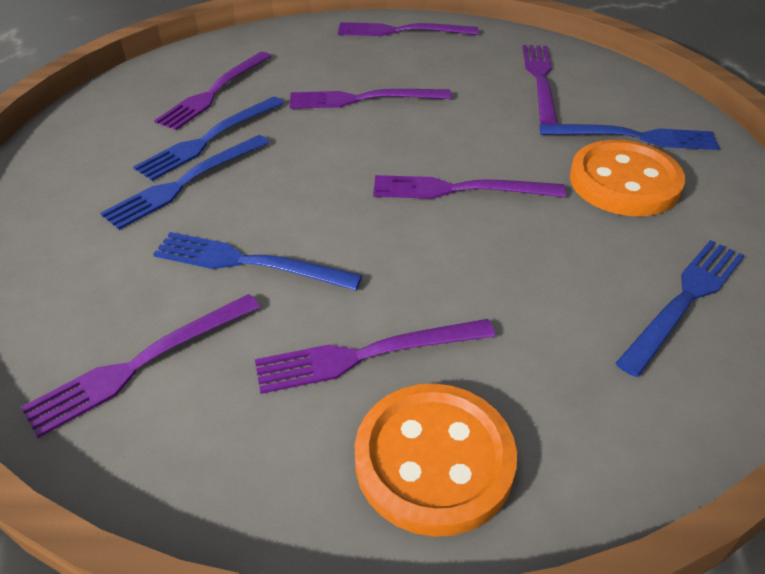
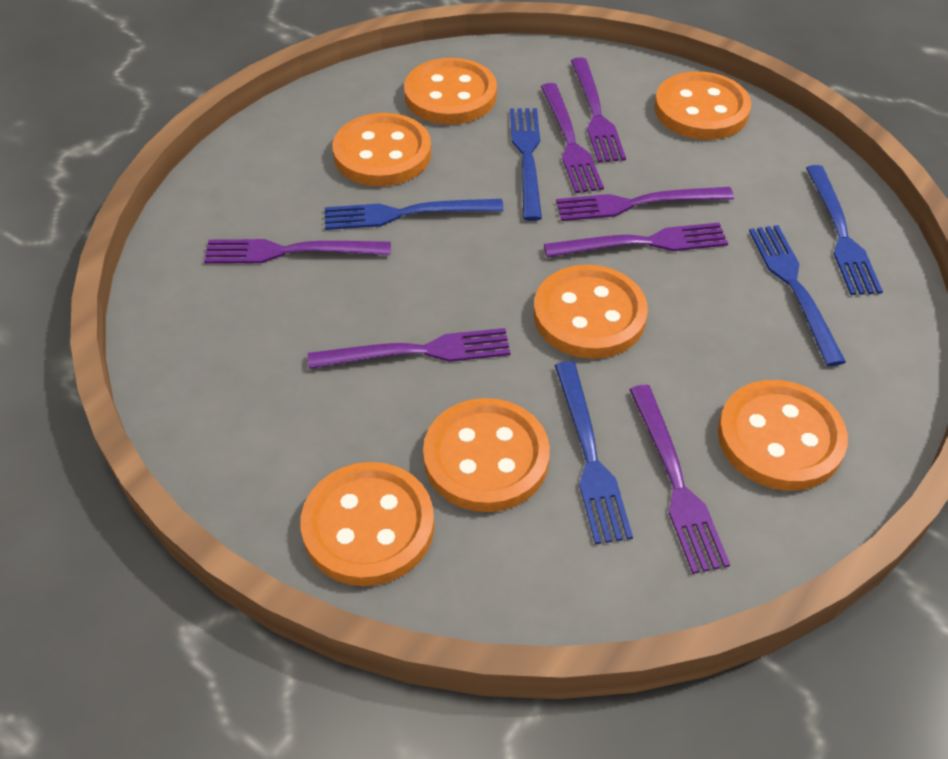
orange button: [355,384,517,537] [570,140,685,216] = 2 -> [300,462,434,586] [333,113,431,186] [404,58,497,125] [423,398,550,512] [534,265,648,359] [654,71,751,140] [718,380,848,491] = 7

